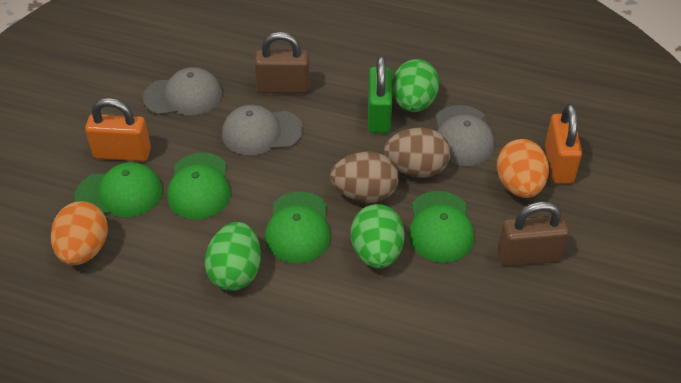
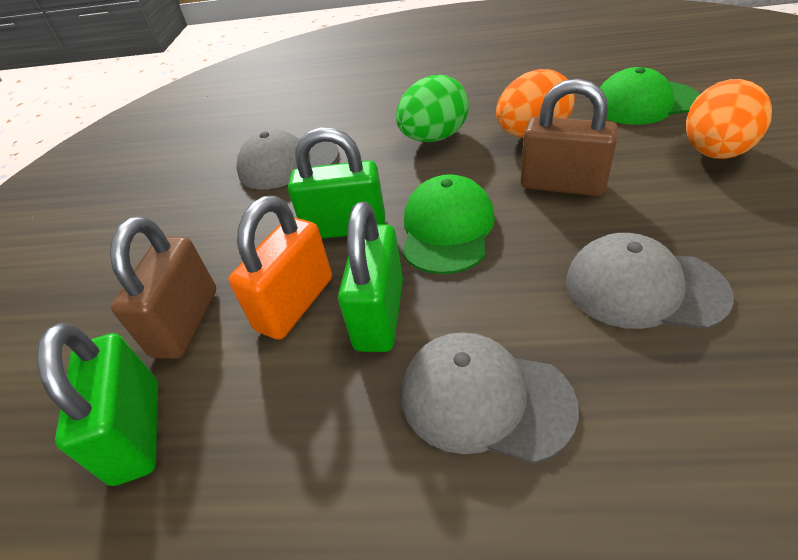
brown egg: [330,151,399,203] [384,127,450,178] = 2 -> none = 0
green cap: [75,162,163,217] [167,153,231,219] [265,191,330,263] [409,191,474,263] = 4 -> [402,174,495,274] [600,67,700,125] = 2
green egg: [205,222,261,291] [351,204,405,269] [392,59,439,112] = 3 -> [396,75,469,142] = 1
green padlock: [368,56,392,133] = 1 -> [36,323,158,486] [288,127,385,238] [338,202,403,352] = 3
orange padlock: [85,98,151,161] [545,104,582,184] = 2 -> [229,196,332,340] = 1

